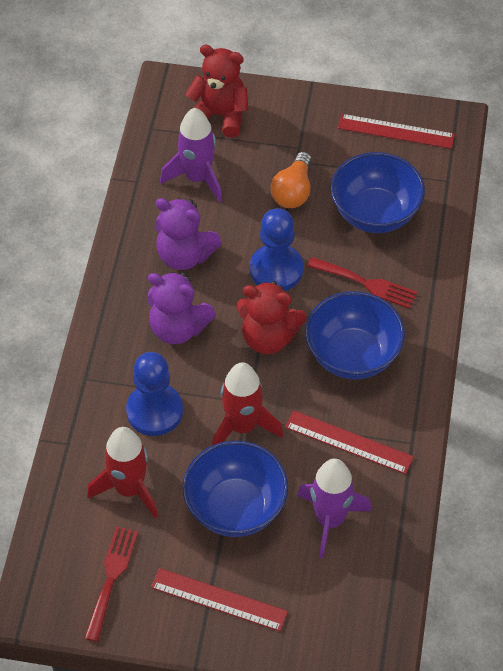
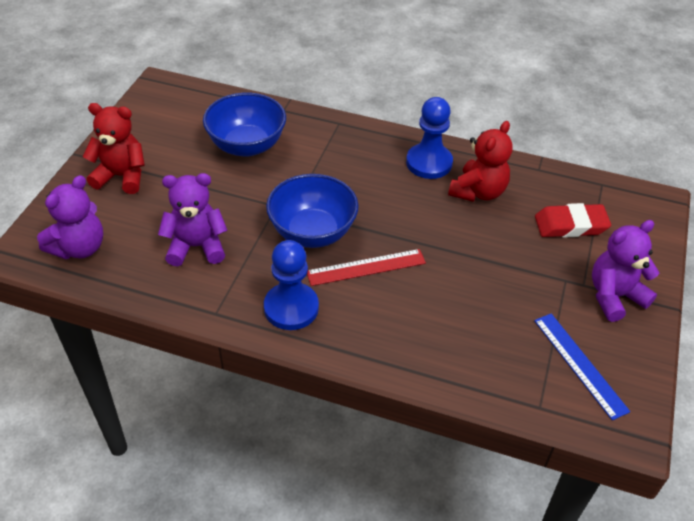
blue bowl: [183,440,288,537] [305,291,405,380] [331,152,425,233] = 3 -> [203,93,286,157] [266,174,359,248] = 2
blue ruler: none = 0 -> [534,313,630,420] = 1
orange light bulb: [271,152,312,208] = 1 -> none = 0
purple rocket: [160,108,222,203] [298,458,372,559] = 2 -> none = 0
purple teddy bear: [147,272,216,344] [155,198,222,270] = 2 -> [37,175,103,259] [158,173,228,266] [592,220,659,322] = 3
red eraser: none = 0 -> [535,203,611,238] = 1
red fork: [84,526,138,642] [307,257,417,309] = 2 -> none = 0
red rocket: [87,427,158,519] [212,362,283,445] = 2 -> none = 0
red ruler: [151,568,288,631] [285,410,414,474] [338,114,455,149] = 3 -> [307,249,426,286] = 1

